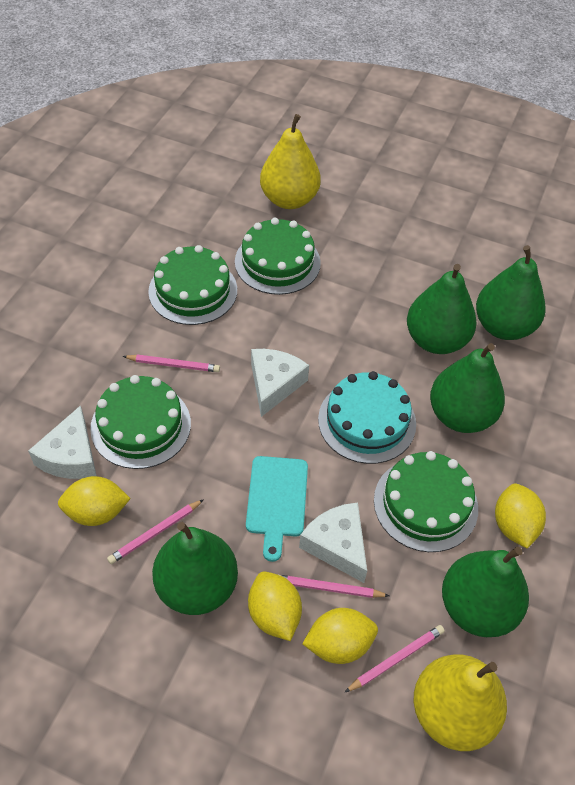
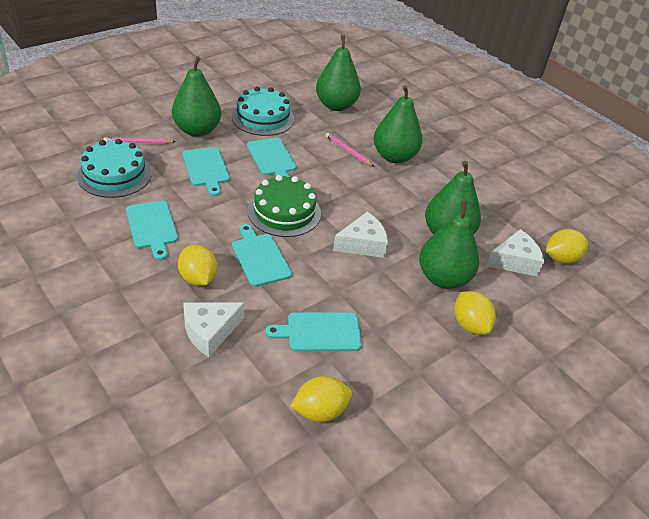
green cake: [90,375,191,469] [148,245,237,325] [235,218,321,295] [374,451,478,552] = 4 -> [248,175,321,237] = 1
pink pencil: [107,499,204,564] [123,354,220,372] [277,574,390,598] [344,625,445,693] = 4 -> [103,137,176,144] [326,133,375,167] = 2
turquoise cake: [318,371,416,464] = 1 -> [77,139,152,198] [232,87,294,136] = 2
turquoise cutting board: [246,456,308,562] = 1 -> [126,201,178,260] [182,147,230,196] [232,224,292,287] [247,138,296,177] [265,312,362,352] = 5
yellow pear: [260,114,321,209] [414,654,507,751] = 2 -> none = 0

